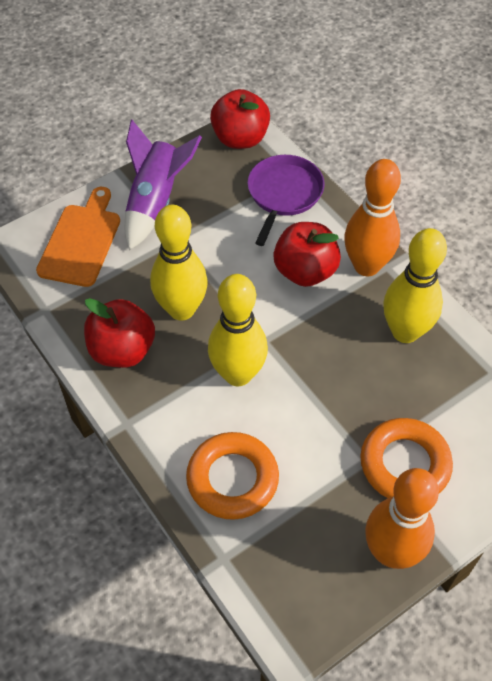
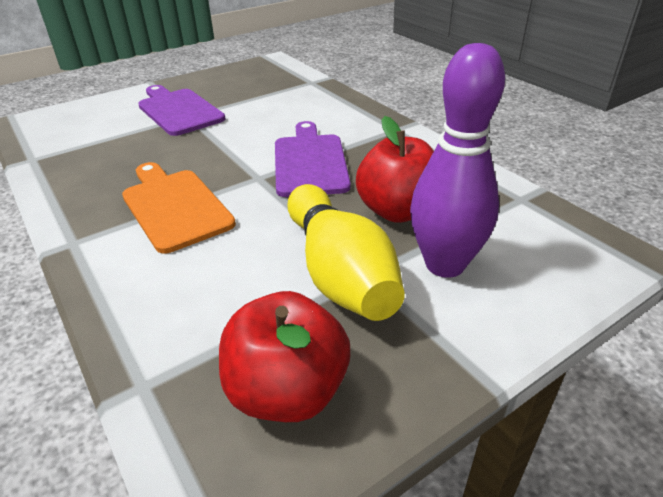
orange bowling pin: [344,159,401,276] [365,468,439,569] = 2 -> none = 0
orange ring: [186,432,279,520] [360,418,453,498] = 2 -> none = 0
purple bowling pin: none = 0 -> [410,43,505,278] = 1
purple cutting board: none = 0 -> [138,85,225,136] [275,121,351,197] = 2
purple pan: [247,155,324,246] = 1 -> none = 0
purple rocket: [125,119,202,250] = 1 -> none = 0
red apple: [84,298,155,368] [210,89,270,149] [273,222,341,287] = 3 -> [219,291,350,422] [356,116,434,223] = 2
yellow bowling pin: [150,205,208,321] [208,274,268,386] [383,228,447,343] = 3 -> [287,184,405,321] = 1

